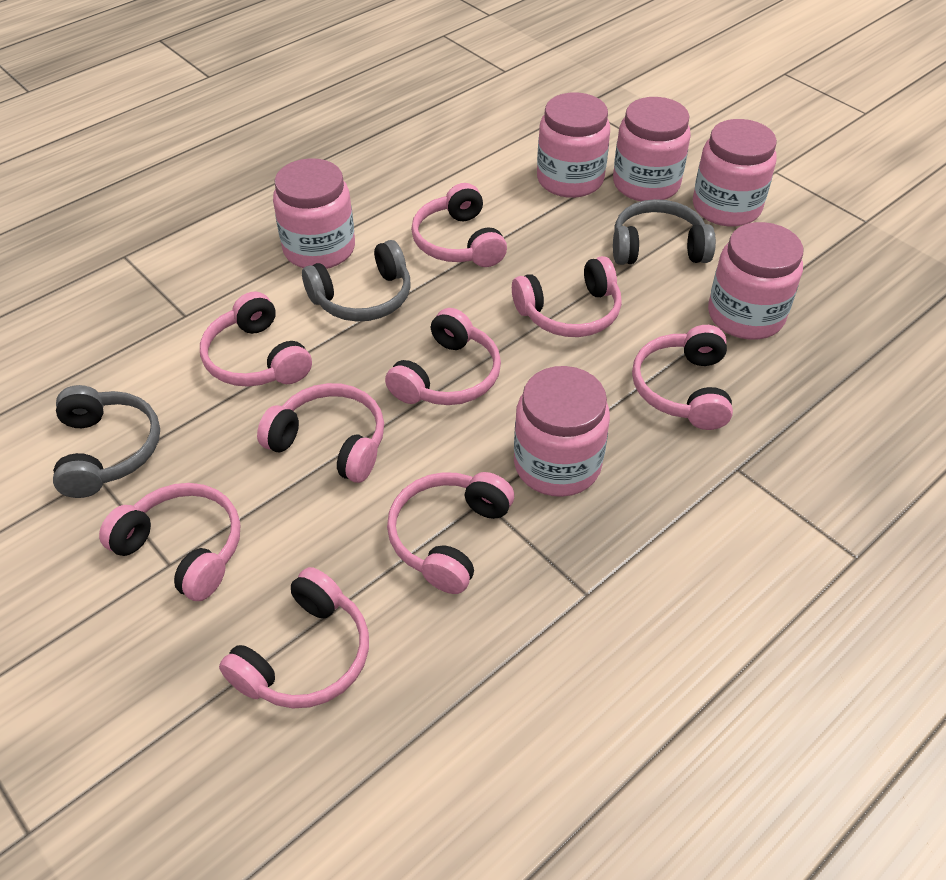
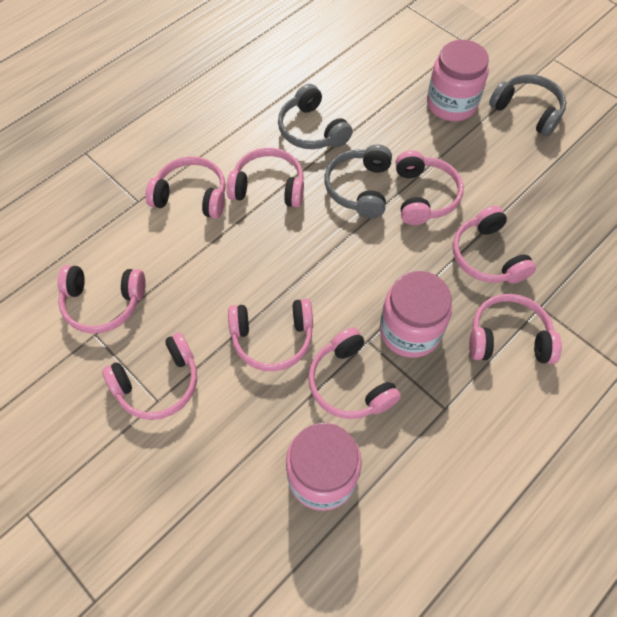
pink jar: [273,158,355,269] [514,366,610,497] [537,93,610,198] [613,97,691,201] [693,119,777,227] [708,222,803,340] = 6 -> [286,423,362,511] [380,271,452,358] [427,40,489,121] = 3

